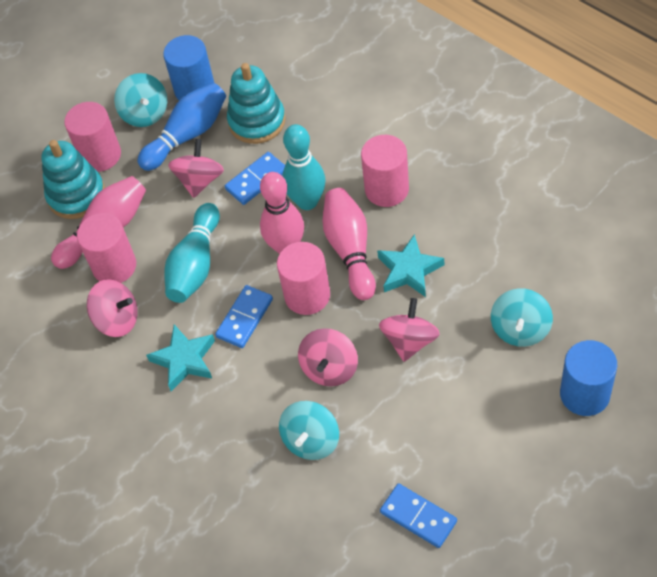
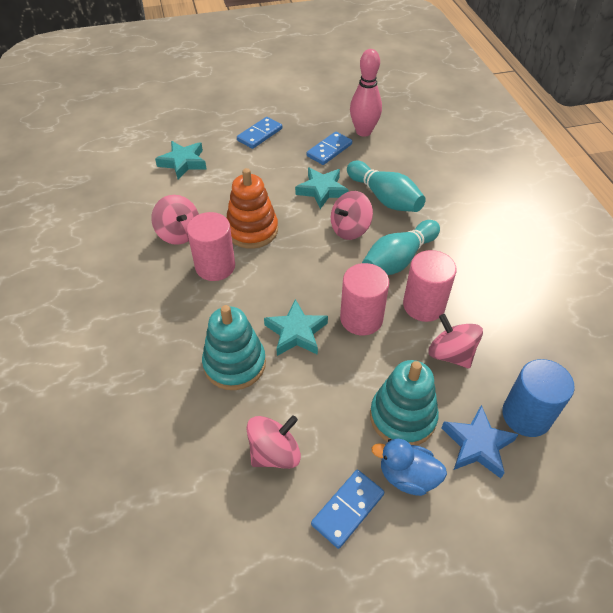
blue bowling pin: [138,82,226,171] = 1 -> none = 0
blue cylinder: [163,35,214,100] [560,340,617,416] = 2 -> [502,359,575,437] = 1
blue duck: none = 0 -> [372,439,447,496] = 1
blue star: none = 0 -> [442,405,519,478] = 1
orange stacking toy: none = 0 -> [227,168,278,249] = 1
pink bowling pin: [51,176,146,269] [260,172,304,254] [323,188,376,300] = 3 -> [350,49,382,137] = 1
pink cylinder: [64,102,121,172] [77,213,136,283] [277,242,330,315] [361,135,409,207] = 4 -> [187,212,235,281] [340,263,389,336] [403,250,457,322] = 3
turquoise spinning top: [114,73,168,127] [279,401,339,460] [491,288,553,347] = 3 -> none = 0
turquoise star: [146,325,215,391] [377,234,444,297] = 2 -> [155,141,206,179] [264,299,328,356] [295,167,349,209] = 3

